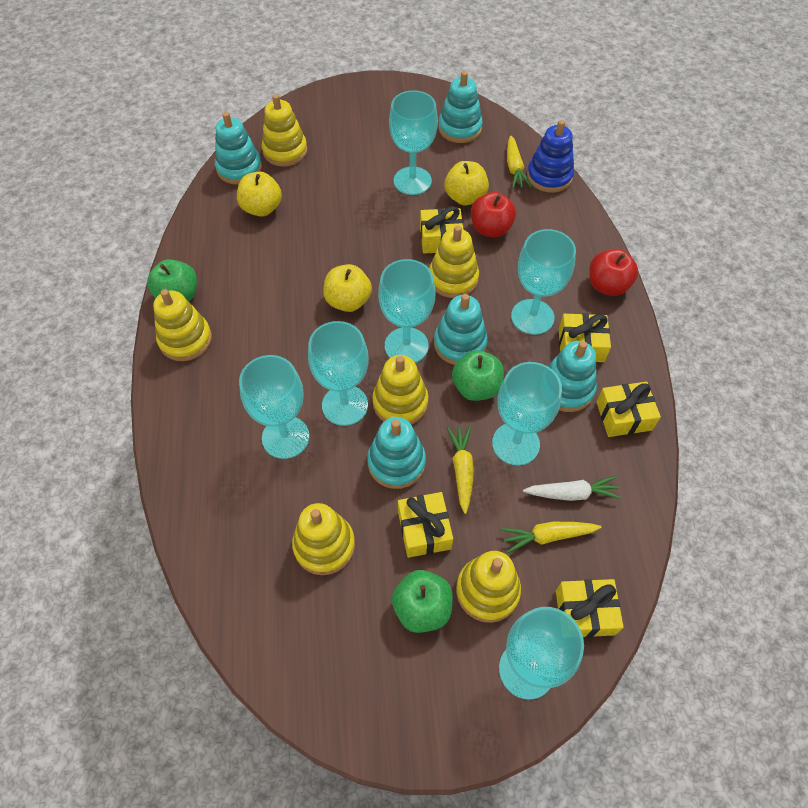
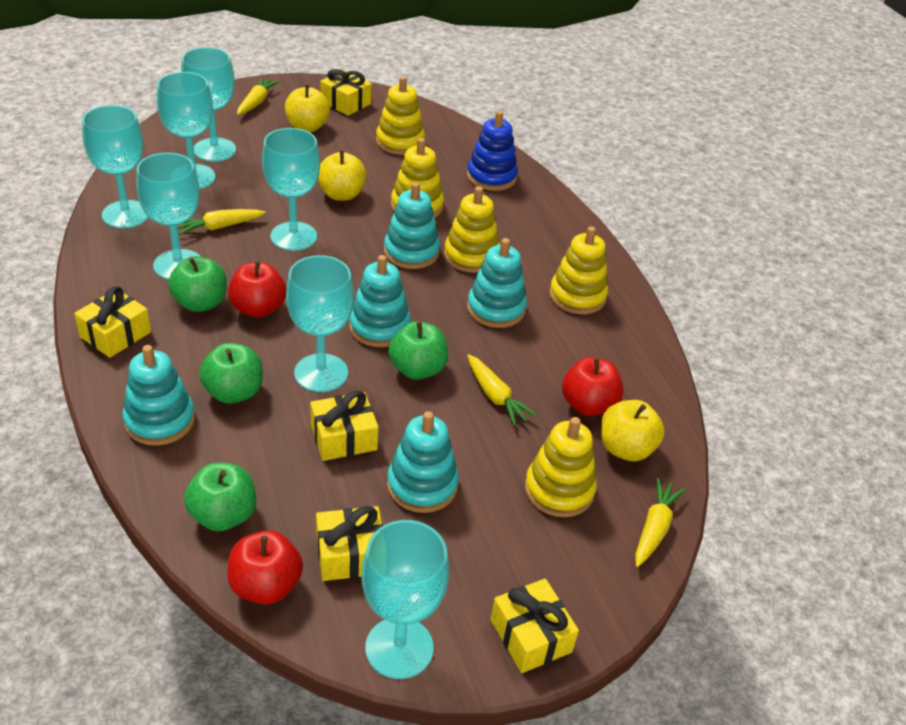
green apple: [147,259,197,301] [392,570,453,633] [452,350,504,401] = 3 -> [168,256,227,312] [184,463,256,531] [199,343,263,404] [388,321,448,380] = 4
red apple: [471,192,516,237] [589,249,638,296] = 2 -> [227,530,303,604] [228,261,286,318] [562,357,623,416] = 3
white carrot: [523,476,622,501] = 1 -> none = 0
yellow carrot: [447,426,474,514] [501,522,602,553] [507,135,532,189] = 3 -> [178,209,266,235] [237,77,280,115] [467,354,537,426] [635,478,686,567] = 4
yellow stacking toy: [153,289,212,361] [262,94,307,167] [292,503,355,575] [372,355,428,425] [429,226,479,298] [456,551,521,623] = 6 -> [376,76,425,155] [391,138,444,218] [444,186,500,273] [525,417,597,517] [549,226,608,314] = 5

